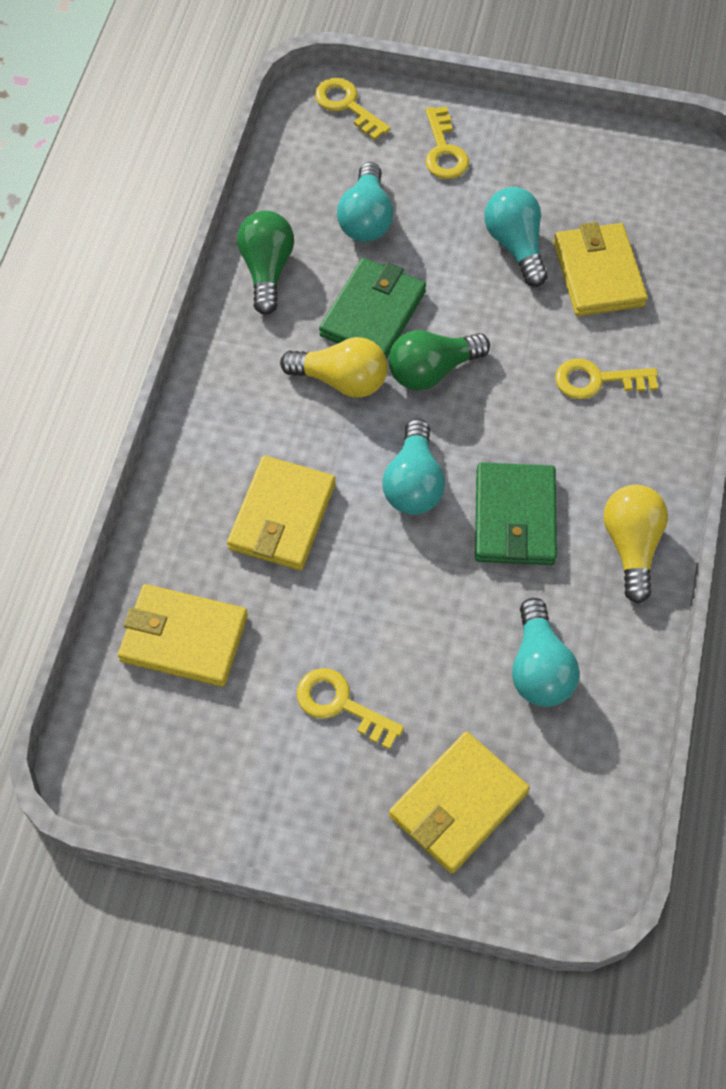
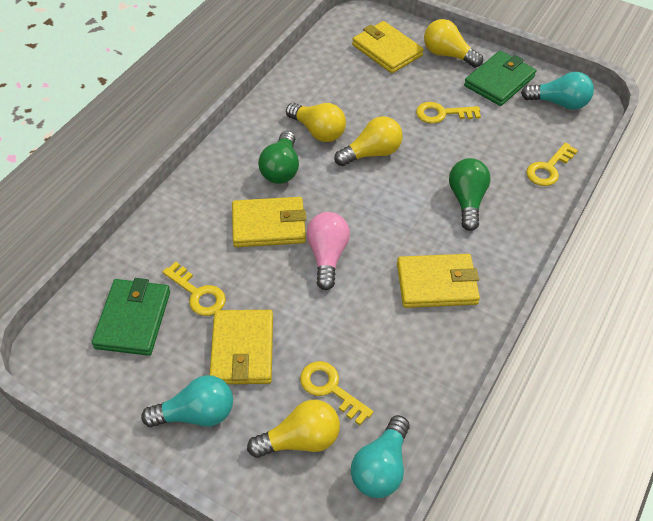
pink light bulb: none = 0 -> [306,212,350,290] = 1
turquoise light bulb: [337,162,393,242] [382,419,445,515] [484,187,548,287] [512,598,580,707] = 4 -> [141,375,233,427] [351,415,409,498] [521,72,594,110] = 3
yellow light bulb: [280,337,388,398] [604,485,668,603] = 2 -> [247,400,340,458] [286,103,346,142] [334,116,403,166] [424,19,483,68] = 4

